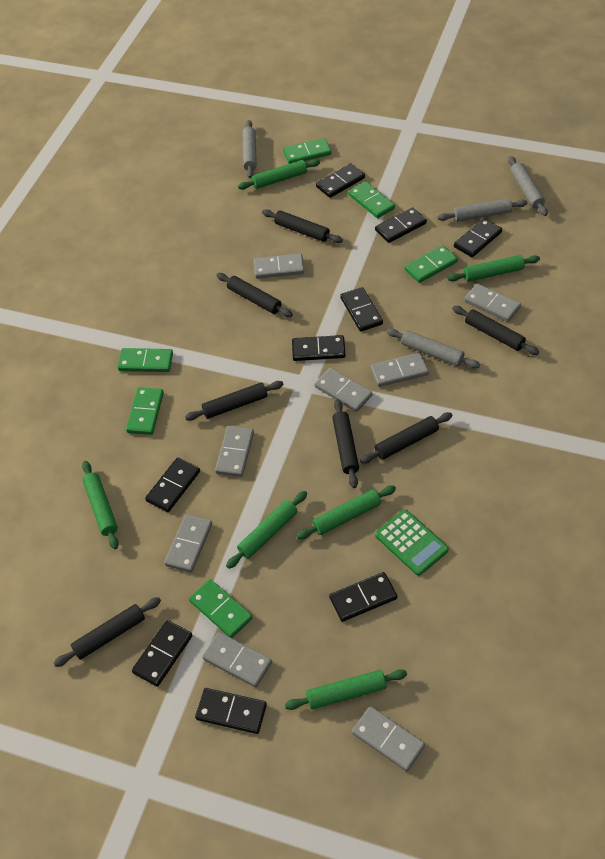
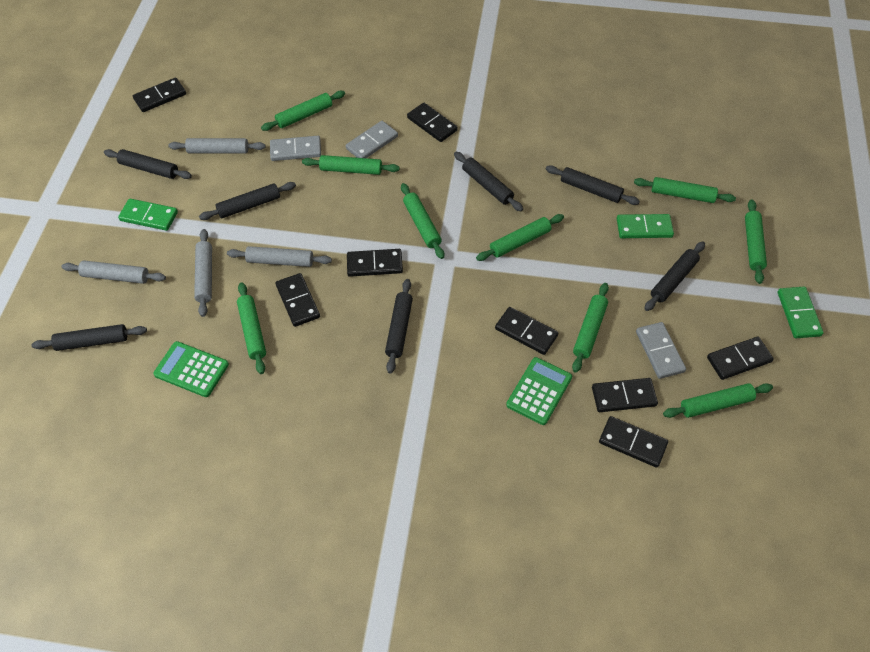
black domino: [132,620,192,687] [145,457,200,512] [195,688,267,734] [292,335,346,361] [316,164,365,198] [329,572,397,622] [340,287,383,332] [375,207,427,243] [454,218,502,257] = 9 -> [133,78,186,112] [275,273,320,327] [347,249,403,277] [407,103,458,142] [495,307,558,355] [592,378,658,412] [599,416,668,468] [707,337,774,380] = 8
green calculator: [375,509,449,576] = 1 -> [153,341,229,397] [506,357,572,425] = 2
green domino: [118,348,173,372] [126,387,164,435] [189,579,252,638] [283,138,331,164] [348,181,395,218] [405,245,458,283] = 6 -> [118,199,178,231] [617,214,674,238] [778,287,823,338] = 3
green rolling pin: [82,461,119,549] [226,491,307,569] [238,159,320,190] [285,669,407,710] [296,485,396,539] [448,255,540,282] = 6 -> [237,282,266,374] [261,91,345,131] [302,155,400,175] [401,183,444,259] [476,214,564,261] [572,283,609,373] [634,177,736,203] [663,383,773,418] [745,200,767,284] = 9
grey domino: [164,514,212,573] [202,632,272,687] [215,426,254,477] [254,253,304,279] [315,368,372,412] [352,706,425,772] [371,353,429,387] [464,283,521,322] = 8 -> [270,136,321,161] [346,121,398,158] [636,322,686,379] = 3

